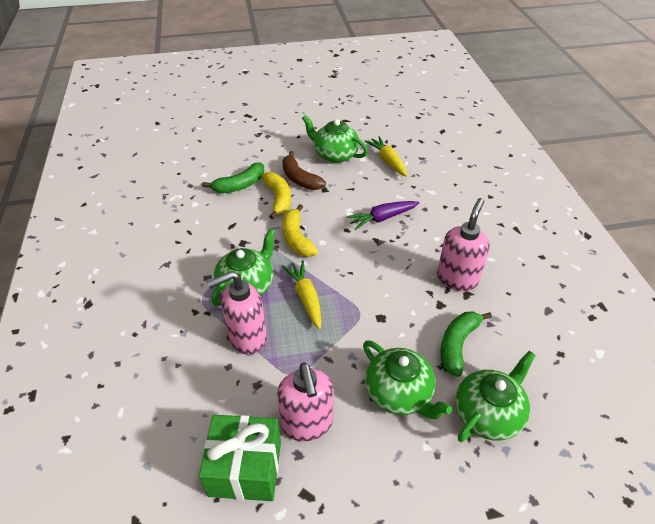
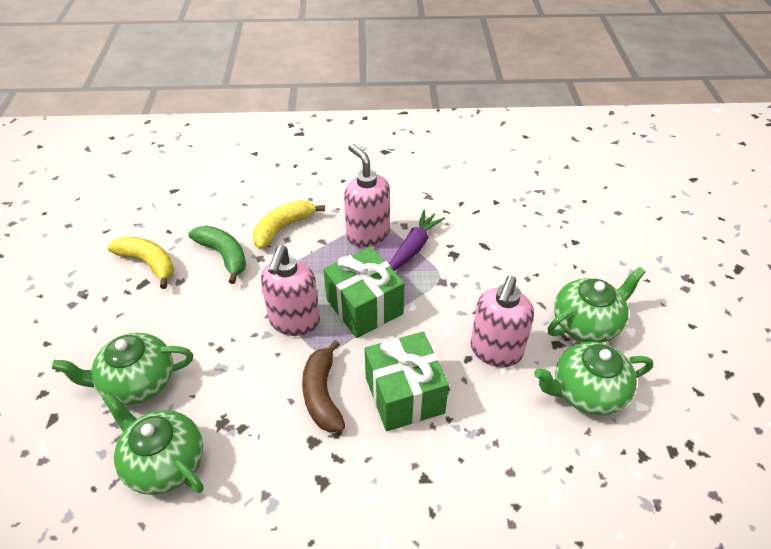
green banana: [202,162,264,193] [441,311,492,377] = 2 -> [188,226,246,284] = 1
green gift: [199,415,281,501] = 1 -> [323,247,405,338] [365,332,449,431] = 2
yellow carrot: [282,260,321,329] [364,136,408,177] = 2 -> none = 0

